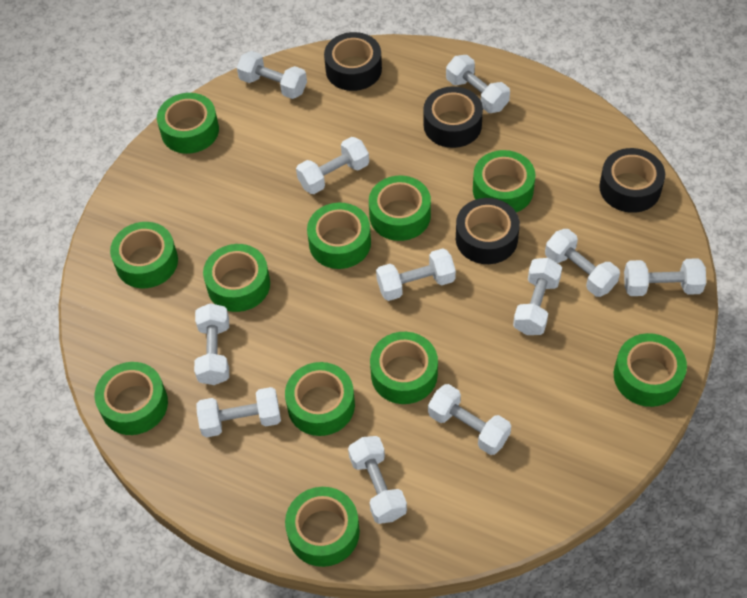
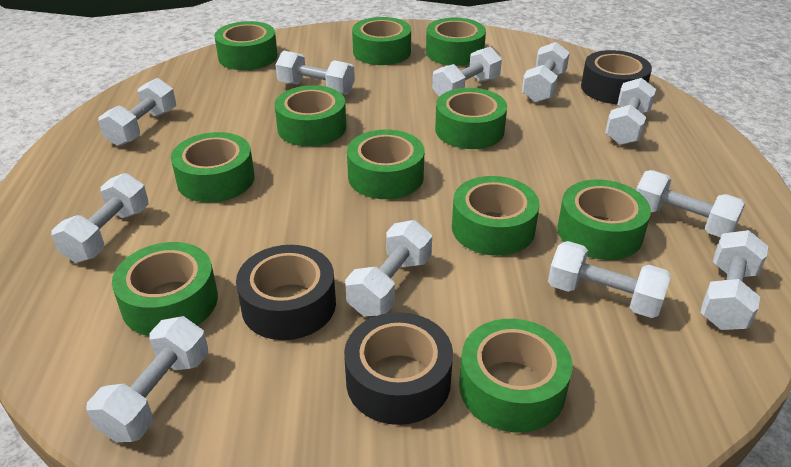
black tape: [324,32,382,91] [423,86,483,148] [456,198,520,264] [599,148,665,213] = 4 -> [236,245,336,340] [344,312,453,425] [581,50,652,104] = 3

